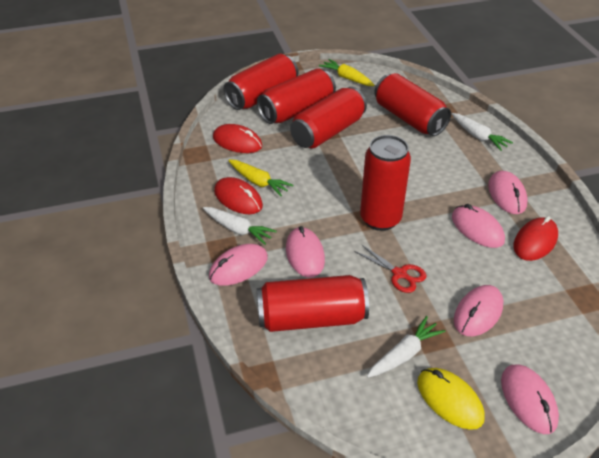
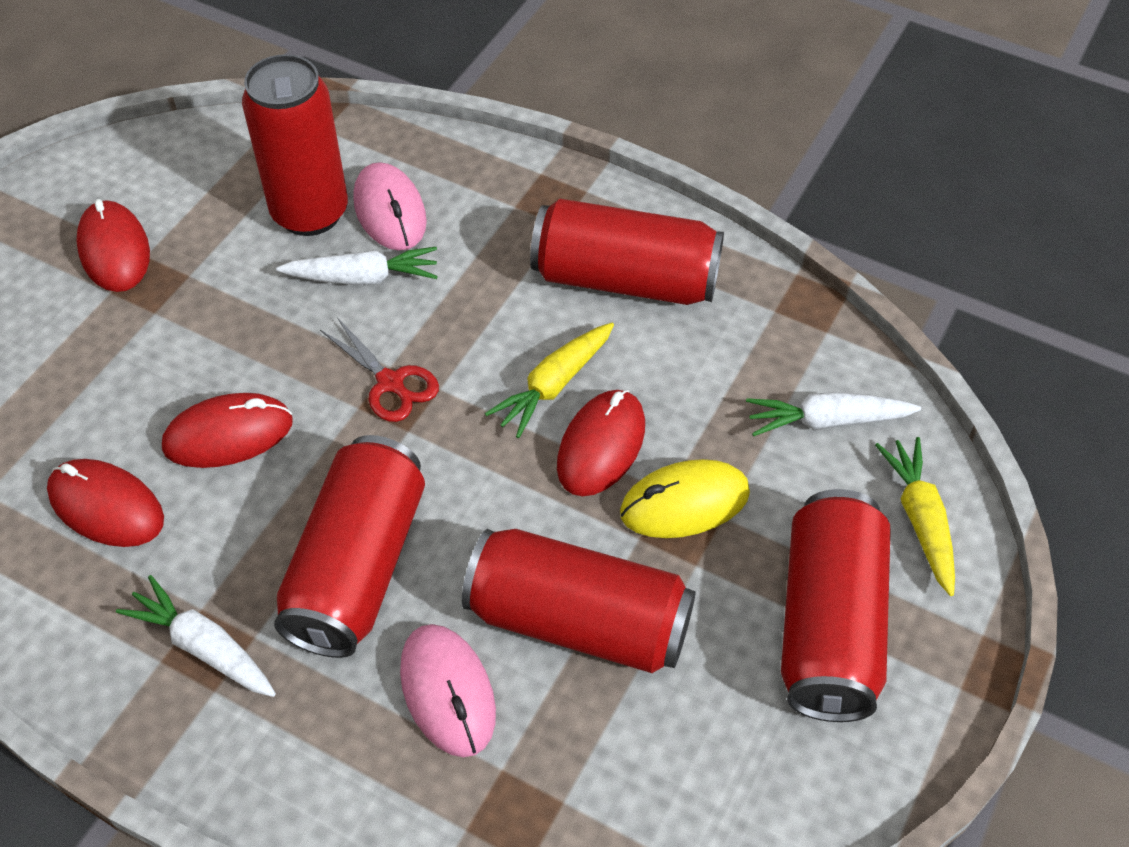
pink mouse: [209,244,268,286] [286,226,325,277] [452,204,505,248] [454,285,504,336] [488,171,528,214] [501,365,559,434] = 6 -> [353,162,427,251] [400,624,496,757] = 2
red can: [224,54,298,110] [257,68,336,124] [257,275,369,332] [290,87,367,149] [360,135,411,231] [374,73,451,136] = 6 -> [242,54,348,236] [274,435,425,658] [462,529,696,673] [530,199,724,305] [781,489,891,722] = 5
red mouse: [213,124,262,153] [214,177,263,214] [513,216,558,261] = 3 -> [47,459,164,547] [76,199,150,292] [162,393,293,468] [557,390,645,496] = 4

